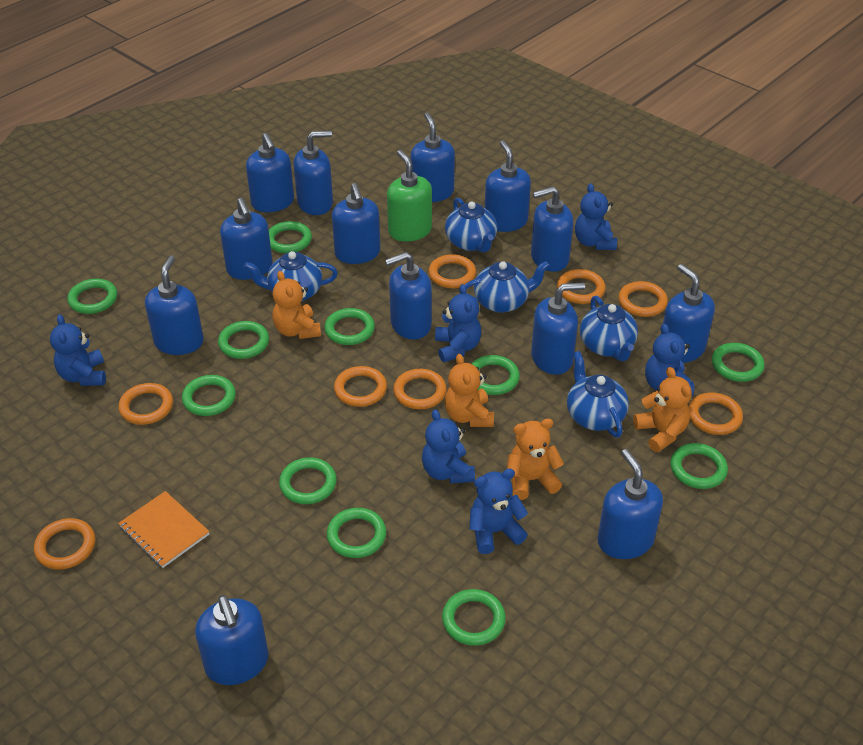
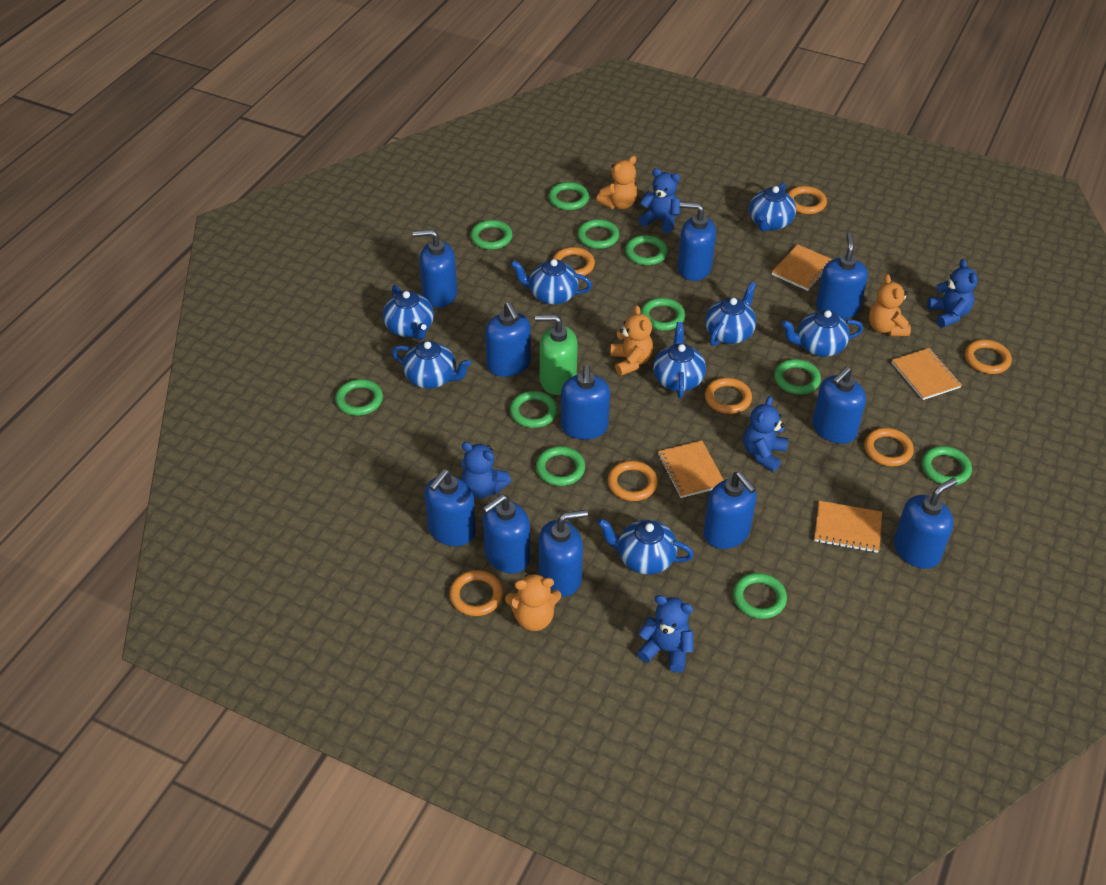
blue soap dispenser: [145,255,204,355] [195,595,269,685] [220,198,273,280] [246,133,294,212] [294,131,333,215] [332,183,380,264] [385,252,432,339] [411,113,455,202] [485,140,531,232] [531,186,574,272] [531,282,585,375] [597,449,663,559] [661,264,715,363] = 13 -> [413,229,457,308] [425,469,476,546] [482,494,530,573] [485,302,531,377] [538,510,588,597] [561,365,610,440] [678,202,716,281] [703,472,757,549] [812,367,866,444] [816,232,868,319] [894,478,957,569] = 11
blue teapot: [244,251,338,301] [445,198,497,252] [465,261,550,313] [567,351,629,438] [580,296,638,361] = 5 -> [383,285,434,340] [392,341,471,389] [511,259,592,305] [598,519,694,575] [653,322,706,398] [705,281,756,346] [749,183,796,232] [782,310,863,357] = 8
blue teddy bear: [50,315,106,386] [422,409,475,484] [435,284,481,362] [469,469,528,554] [575,183,617,250] [645,324,694,396] = 6 -> [461,442,511,499] [637,595,694,673] [638,168,680,233] [744,396,788,472] [927,259,978,328] = 5
orange notebook: [118,491,209,568] = 1 -> [658,440,724,498] [772,244,833,291] [814,501,882,553] [892,348,962,400] = 4
orange ring: [34,518,95,569] [118,383,173,425] [334,366,387,407] [393,369,447,409] [428,254,476,288] [557,269,606,304] [618,281,668,317] [689,393,743,435] = 8 -> [449,570,503,616] [553,247,595,276] [608,461,658,501] [705,378,752,414] [788,186,827,214] [864,428,914,466] [965,340,1012,374] = 7

